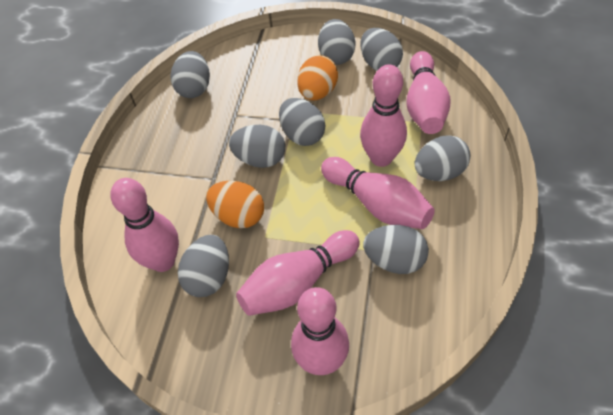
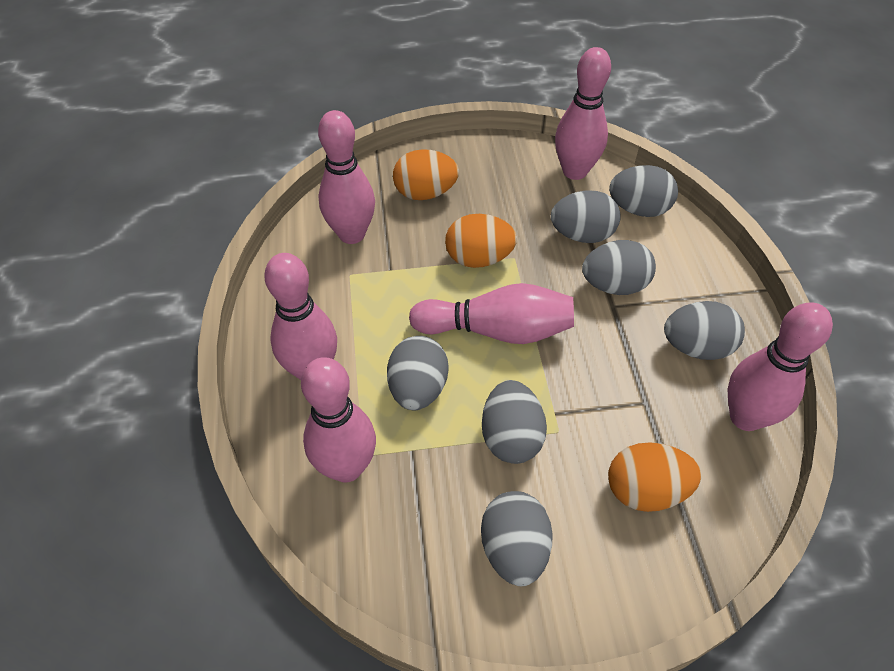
grey egg: [170,51,210,98] [178,235,229,297] [229,125,285,168] [279,98,325,146] [318,19,356,65] [360,28,403,71] [363,225,429,274] [415,135,471,181] = 8 -> [387,336,448,410] [481,491,553,586] [482,380,547,464] [551,190,621,243] [582,240,656,295] [609,165,678,217] [664,301,745,360] = 7
orange egg: [206,181,264,228] [297,55,338,101] = 2 -> [393,149,459,200] [445,214,517,268] [608,442,701,512] = 3

